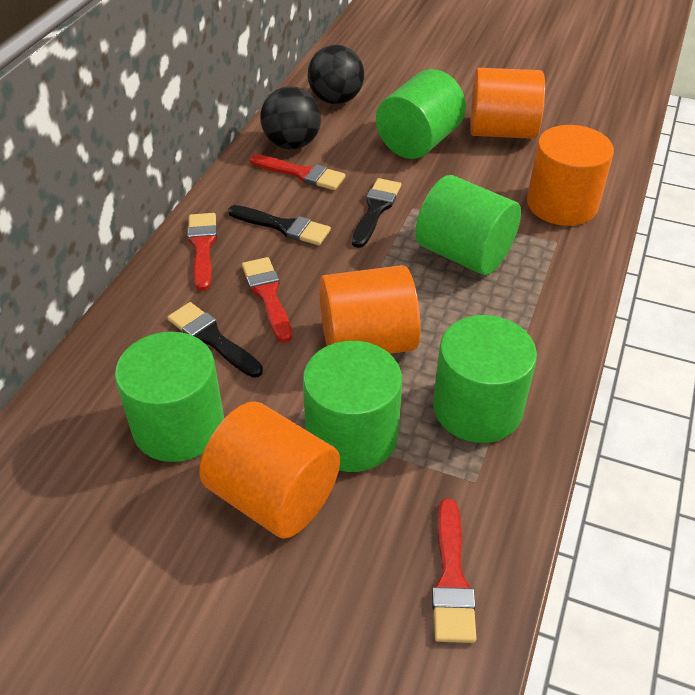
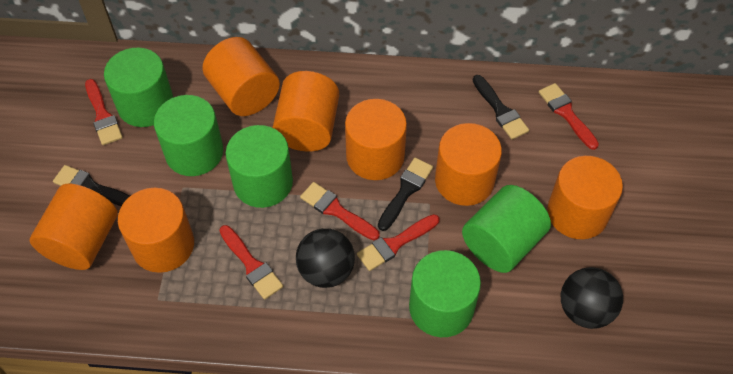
orange cylinder: [199,401,340,538] [319,265,420,354] [470,68,545,139] [527,125,614,226] = 4 -> [30,184,118,270] [118,188,194,273] [202,37,280,116] [272,71,339,152] [345,99,407,180] [435,123,502,206] [547,156,623,239] = 7
red brush: [187,213,217,291] [242,257,292,343] [250,154,346,190] [432,499,477,643] = 4 -> [85,79,123,145] [219,225,283,300] [300,182,380,241] [357,214,439,271] [539,83,599,150] = 5

